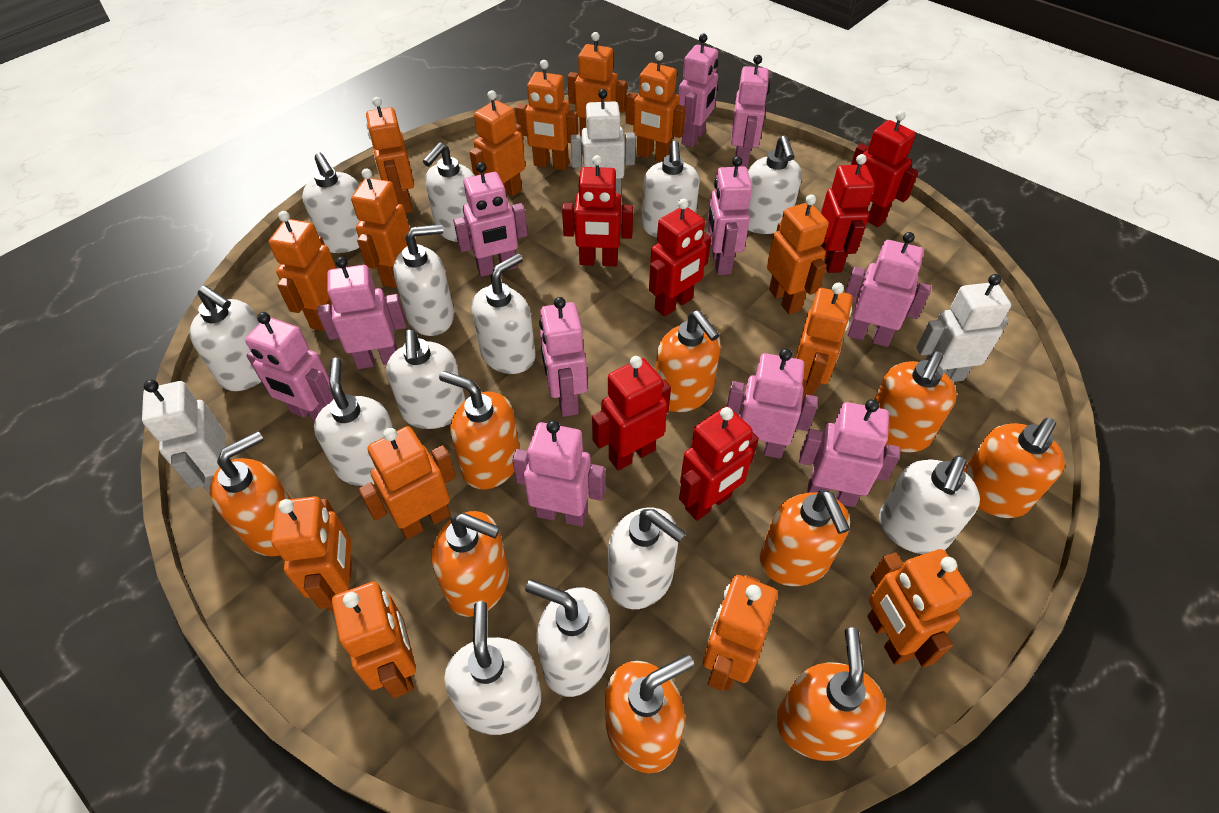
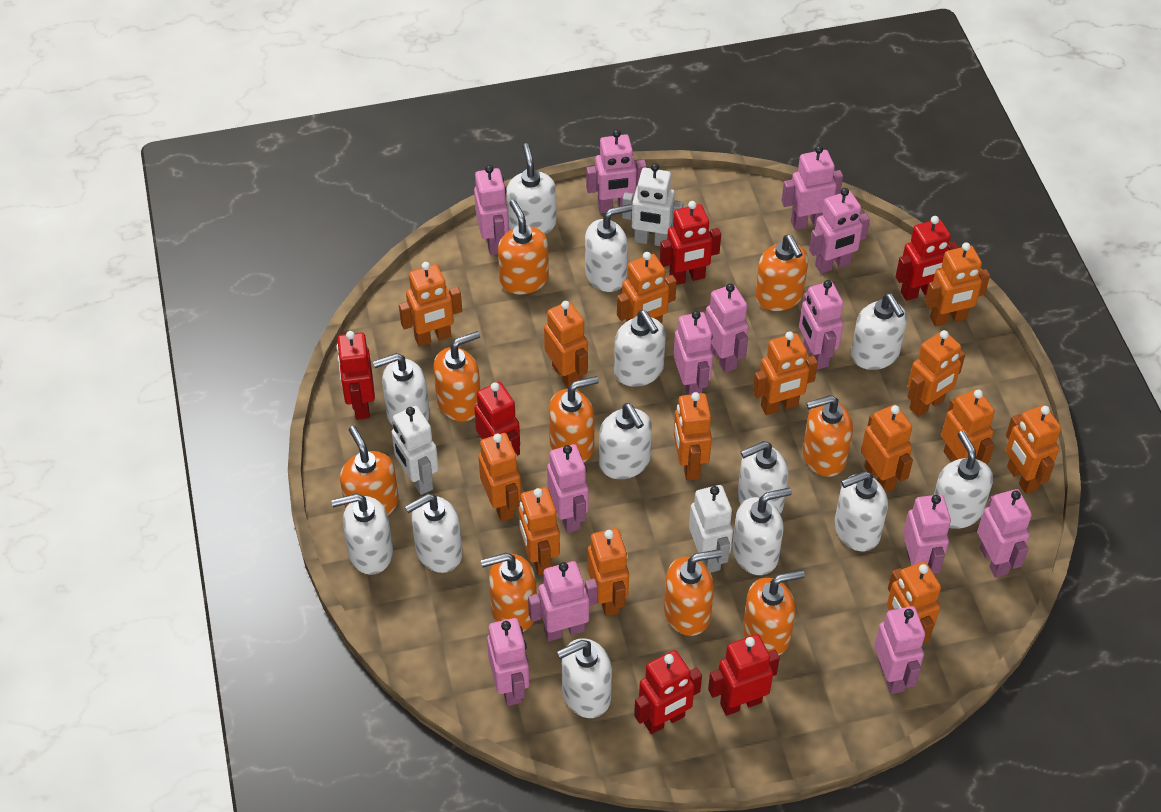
pink robot: [245,312,333,422] [318,257,406,369] [453,162,528,277] [512,420,605,527] [539,297,587,417] [679,34,718,147] [707,156,752,275] [727,348,818,459] [731,55,770,169] [799,399,900,507] [845,232,931,347] = 11 -> [474,165,509,255] [487,618,530,706] [528,561,598,641] [547,444,589,533] [586,129,646,213] [673,311,713,395] [706,283,749,373] [782,145,843,230] [799,280,843,370] [809,188,870,274] [874,606,925,694] [903,494,951,574] [977,489,1032,578] = 13

